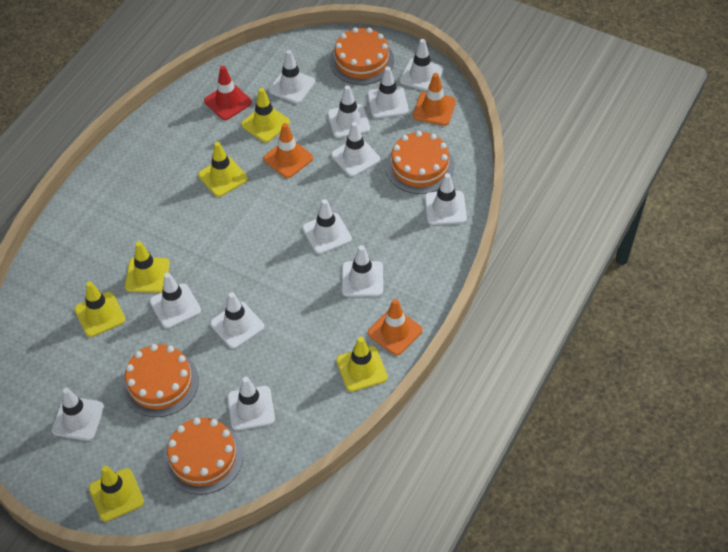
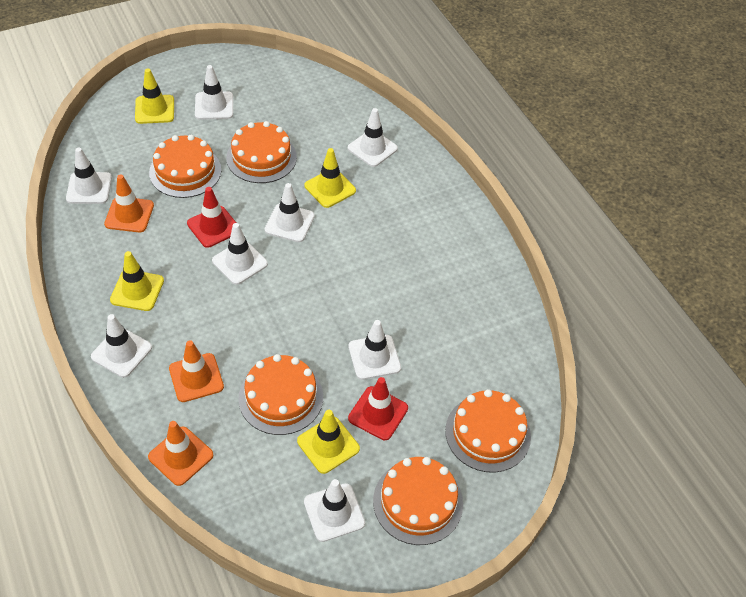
orange cake: [122,344,199,417] [163,417,243,495] [330,27,394,85] [386,131,454,194] = 4 -> [149,135,221,198] [226,121,297,183] [238,354,323,435] [373,457,463,545] [445,389,531,473] = 5
red traffic cone: [204,66,252,120] = 1 -> [187,187,236,248] [348,377,408,440] = 2
white traffic cone: [51,388,104,441] [150,273,201,329] [210,292,264,349] [227,377,275,430] [269,50,315,104] [302,199,352,254] [327,85,370,138] [331,122,380,177] [342,245,383,297] [367,66,409,118] [399,39,444,91] [425,173,467,225] = 12 -> [66,147,112,204] [91,314,152,378] [195,65,233,120] [212,223,268,285] [265,183,315,242] [304,479,365,542] [348,108,398,167] [348,320,401,380] = 8
yellow traffic cone: [75,281,125,337] [89,466,144,522] [125,241,170,293] [198,142,248,197] [241,88,290,142] [336,337,388,392] = 6 -> [110,251,164,311] [135,68,174,124] [297,410,360,474] [304,148,356,208] = 4

